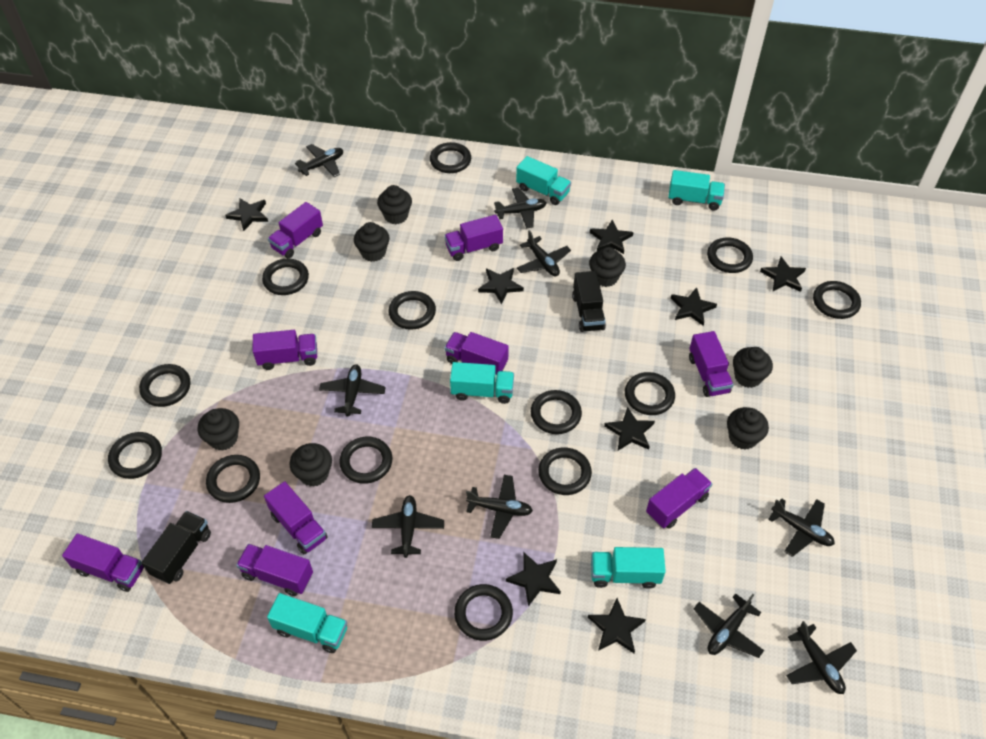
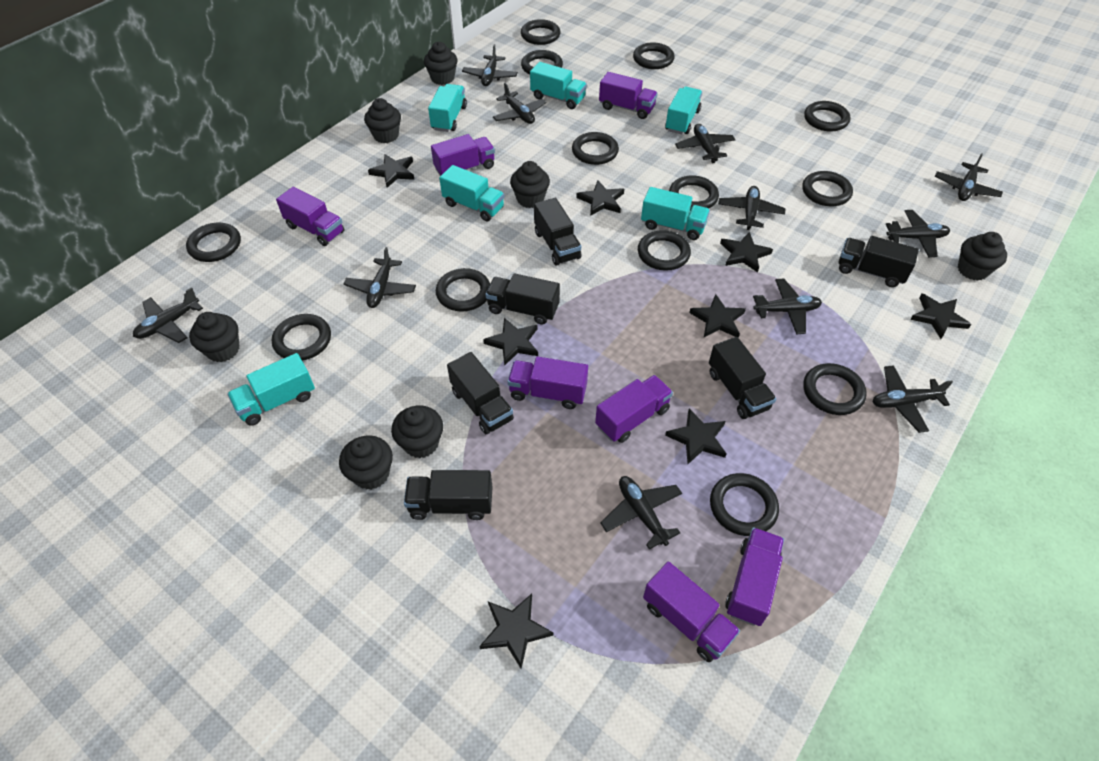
black plane: [295,144,343,177] [319,364,386,416] [372,495,444,558] [466,475,533,539] [494,188,547,229] [517,230,571,276] [694,593,764,658] [768,498,835,557] [786,621,857,694] = 9 -> [133,287,203,343] [344,247,416,308] [462,44,518,86] [493,83,547,124] [600,476,682,550] [675,124,735,163] [718,186,786,230] [753,278,822,334] [873,365,953,433] [886,210,950,257] [935,153,1003,201] = 11
black truck: [141,511,211,584] [572,271,606,332] = 2 -> [404,470,493,520] [447,352,514,434] [485,273,560,325] [534,198,581,266] [709,337,776,419] [839,236,919,287] = 6
purple truck: [62,533,144,592] [236,544,313,596] [253,330,317,370] [264,481,328,554] [268,202,323,258] [444,215,503,261] [444,332,509,375] [646,468,712,529] [689,331,733,397] = 9 -> [276,187,344,246] [431,134,495,176] [508,356,588,409] [595,375,673,443] [599,72,658,119] [643,562,740,662] [725,527,784,626] = 7
turquoise truck: [267,593,347,653] [450,362,514,404] [516,156,571,205] [591,547,666,589] [668,170,725,210] = 5 -> [227,353,315,426] [428,84,467,132] [439,165,504,221] [530,62,587,109] [641,187,710,240] [665,86,702,135] = 6

